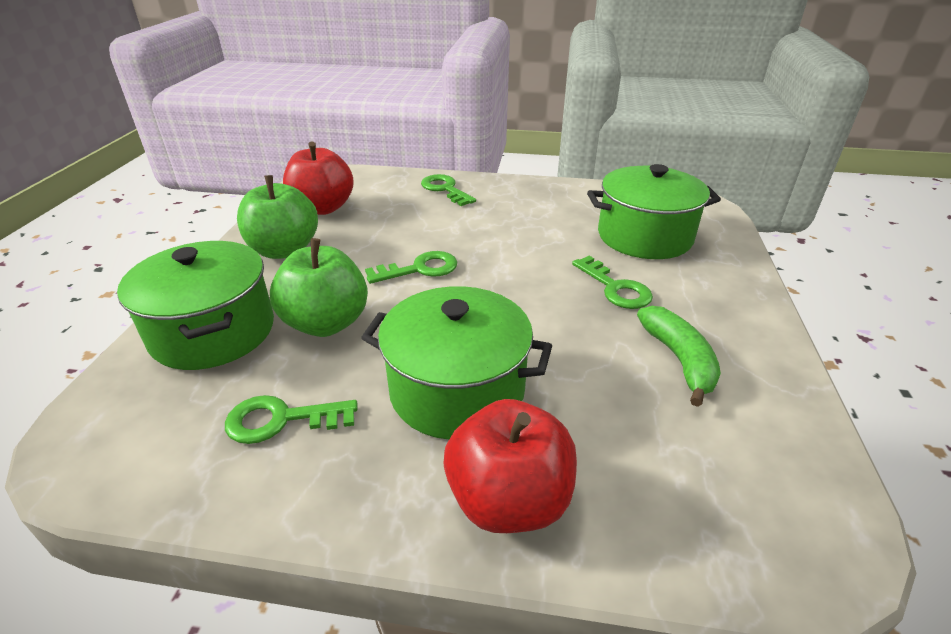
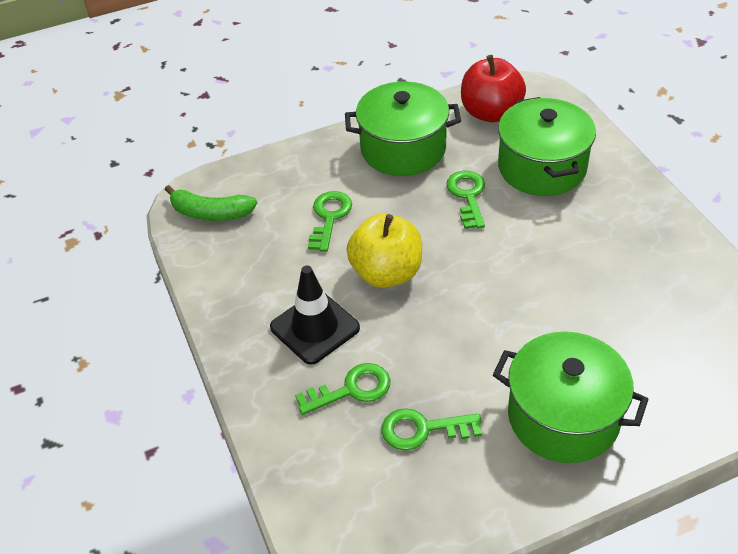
black traffic cone: none = 0 -> [270,266,360,365] = 1
green apple: [237,175,318,259] [270,238,368,337] = 2 -> none = 0
red apple: [283,142,354,215] [443,399,577,533] = 2 -> [461,55,526,122] = 1
yellow apple: none = 0 -> [347,214,422,288] = 1

